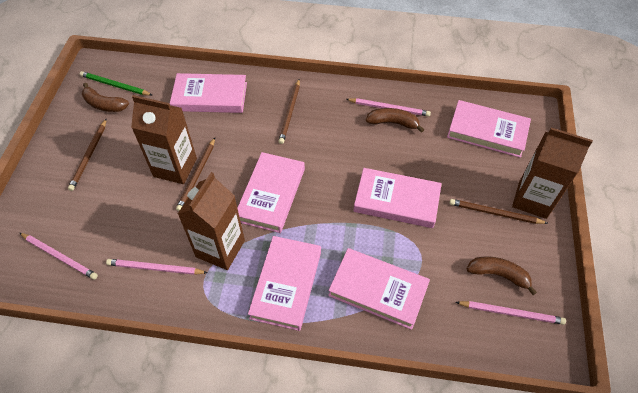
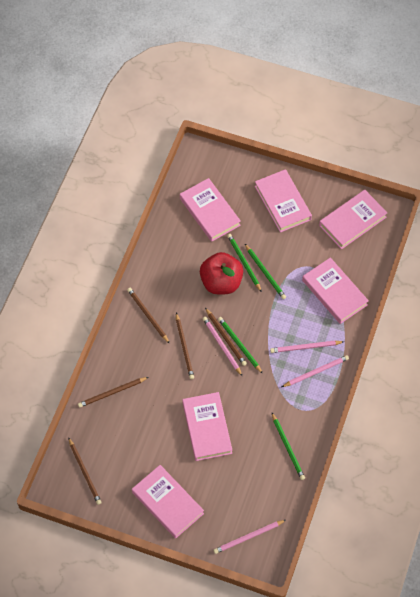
brown banana: [82,83,129,112] [366,108,424,133] [467,256,537,295] = 3 -> none = 0
brown carton: [131,95,197,184] [178,172,245,270] [512,128,593,219] = 3 -> none = 0
brown pencil: [68,118,107,191] [176,138,215,211] [278,79,300,144] [450,199,548,224] = 4 -> [68,437,102,505] [78,377,148,408] [127,288,170,344] [176,313,194,379] [205,308,247,366] = 5
green pencil: [80,71,152,95] = 1 -> [218,317,263,374] [227,234,262,292] [245,244,286,299] [272,413,305,480] = 4
red apple: none = 0 -> [200,252,243,294] = 1

